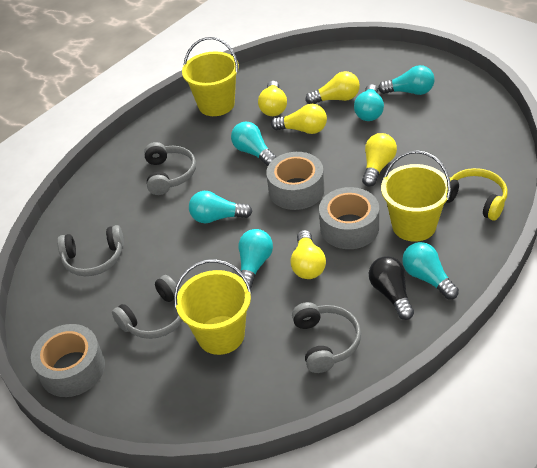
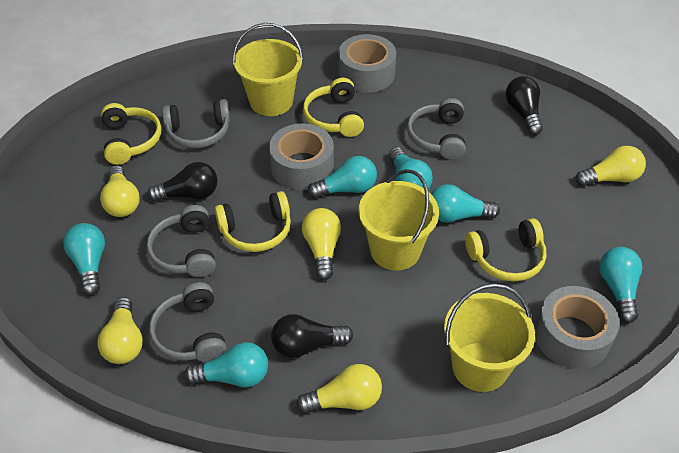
black light bulb: [369,256,414,320] = 1 -> [147,162,218,202] [271,314,354,358] [506,76,543,135] = 3
yellow headphones: [446,168,508,221] = 1 -> [101,103,161,165] [215,191,291,252] [303,78,364,137] [465,218,546,281] = 4

